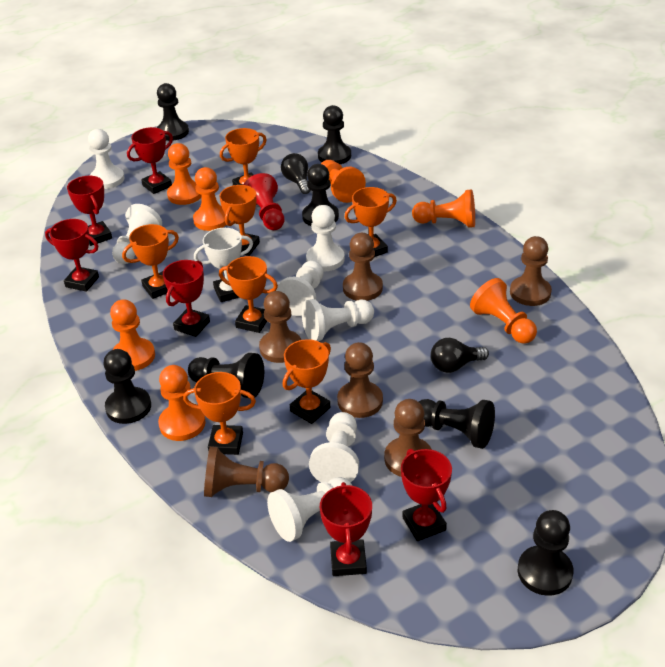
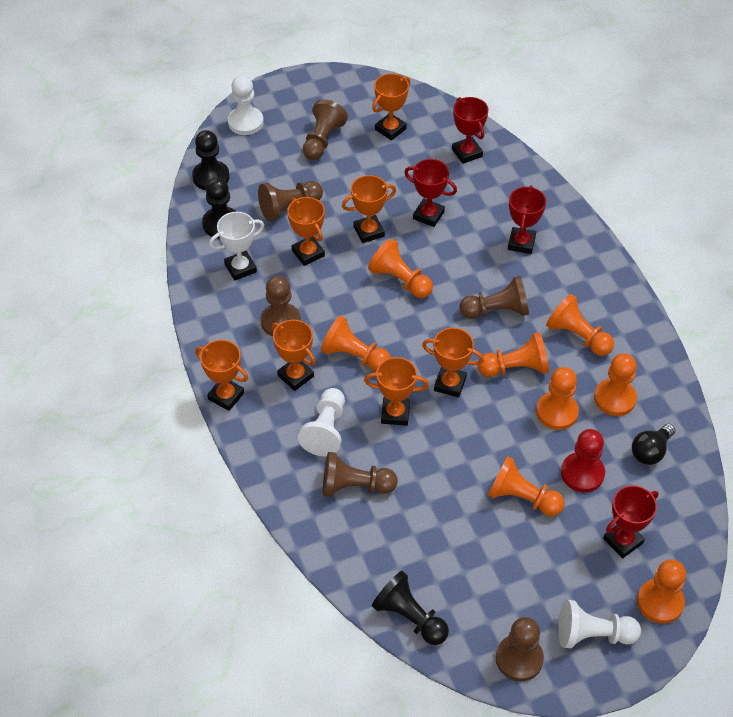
black light bulb: [281,153,311,194] [431,338,489,373] = 2 -> [632,424,675,465] = 1
black pawn: [103,349,151,424] [157,83,189,141] [188,353,264,398] [302,164,339,226] [318,105,351,164] [419,399,495,449] [518,510,573,596] = 7 -> [192,130,230,190] [202,177,236,238] [372,571,449,645] = 3
orange pawn: [110,299,155,371] [158,365,206,441] [167,143,202,205] [193,167,230,231] [321,160,366,203] [412,189,475,228] [470,278,537,344] = 7 -> [321,316,391,372] [368,239,433,298] [477,332,549,377] [488,456,565,516] [536,367,579,430] [546,294,614,356] [594,353,637,416] [637,559,686,624] = 8
red trophy: [45,219,99,292] [67,176,112,246] [127,127,173,194] [163,260,210,337] [320,482,372,576] [401,449,452,541] = 6 -> [404,159,457,227] [452,97,488,164] [508,185,546,254] [603,485,658,558] = 4
white pawn: [88,129,125,189] [112,204,162,264] [267,477,353,542] [276,260,324,316] [302,299,374,341] [306,205,345,271] [309,412,359,483] = 7 -> [228,75,264,135] [298,388,345,456] [558,600,641,648] = 3

